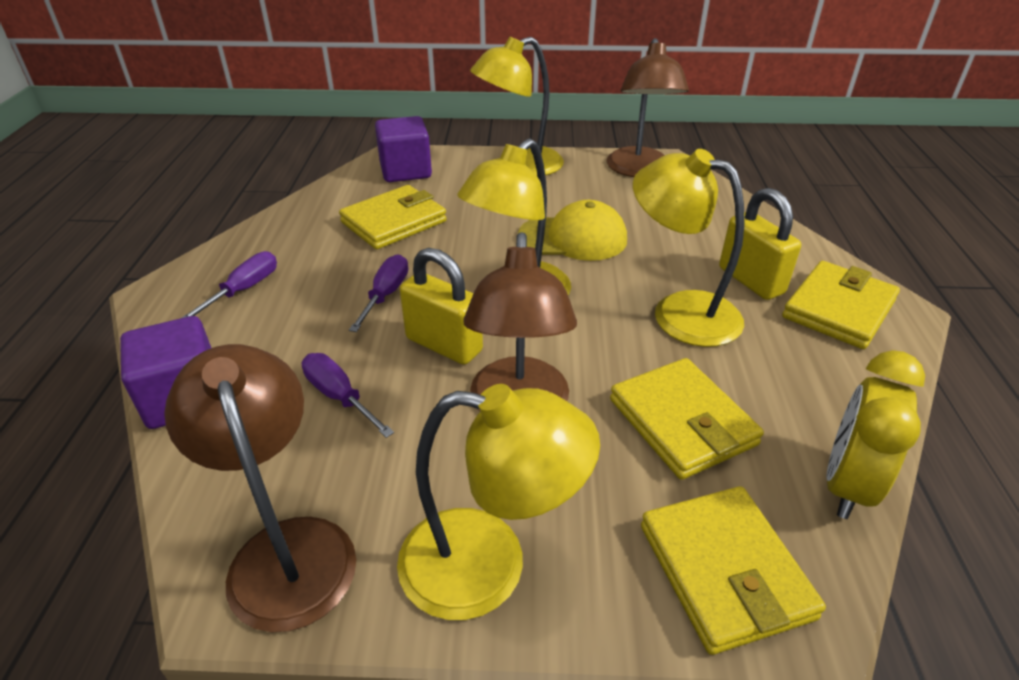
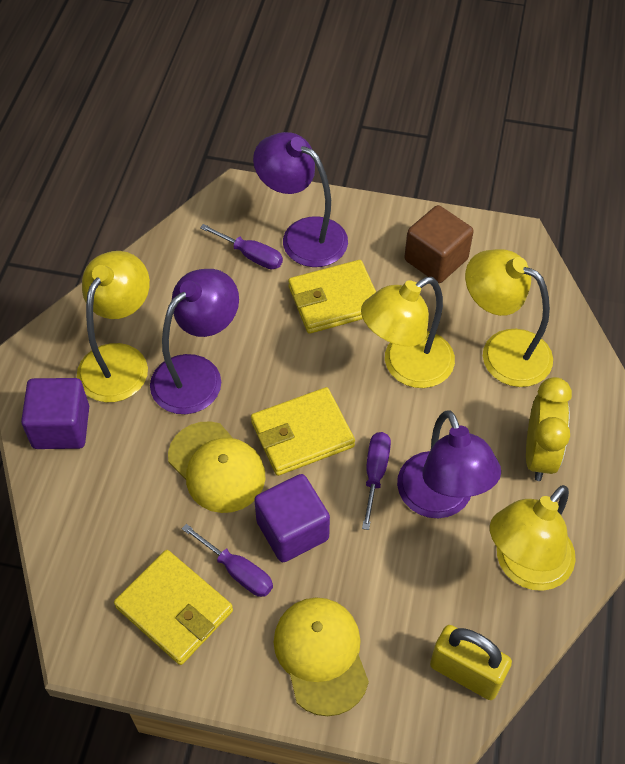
brown cube: none = 0 -> [405,205,474,283] = 1
brown lamp: [164,344,356,632] [464,232,577,412] [607,38,689,177] = 3 -> none = 0
purple lamp: none = 0 -> [150,269,239,414] [253,132,348,267] [397,410,501,518] = 3
yellow cap: [518,200,627,261] = 1 -> [168,421,265,513] [274,598,369,716] = 2
yellow padlock: [400,248,483,365] [719,188,801,300] = 2 -> [430,625,512,700] = 1
yellow wallet: [339,185,447,249] [610,358,764,480] [641,486,826,655] [782,261,900,349] = 4 -> [114,550,233,665] [251,387,355,476] [288,260,376,334] = 3

